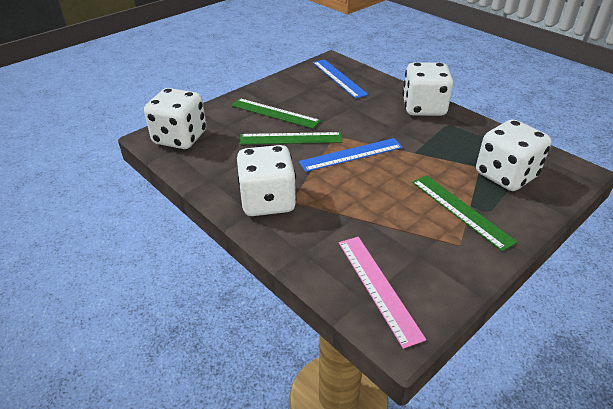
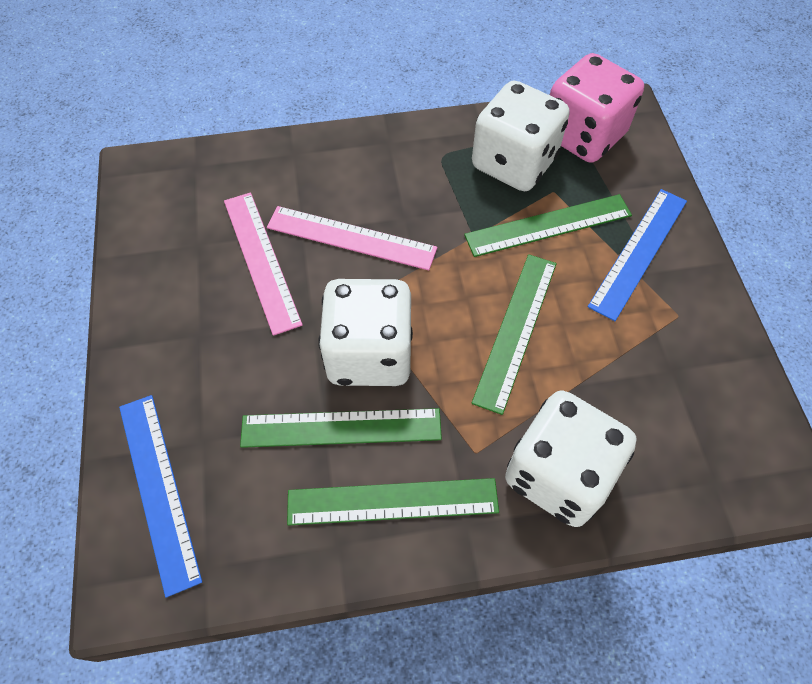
green ruler: [231,98,321,129] [239,132,342,145] [412,175,517,251] = 3 -> [240,408,442,448] [287,478,499,526] [464,194,632,257] [471,254,557,415] = 4
pink dice: none = 0 -> [550,53,644,163] = 1
pink ruler: [339,237,426,349] = 1 -> [224,192,303,336] [267,206,437,271] = 2
white dice: [144,88,206,149] [237,145,296,216] [403,62,453,116] [476,119,552,191] = 4 -> [318,279,413,386] [472,81,570,191] [505,390,637,527] = 3

